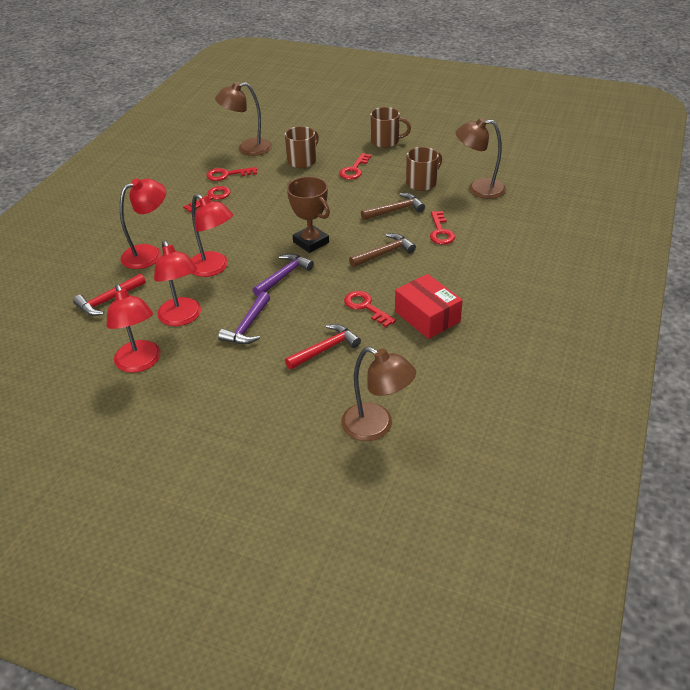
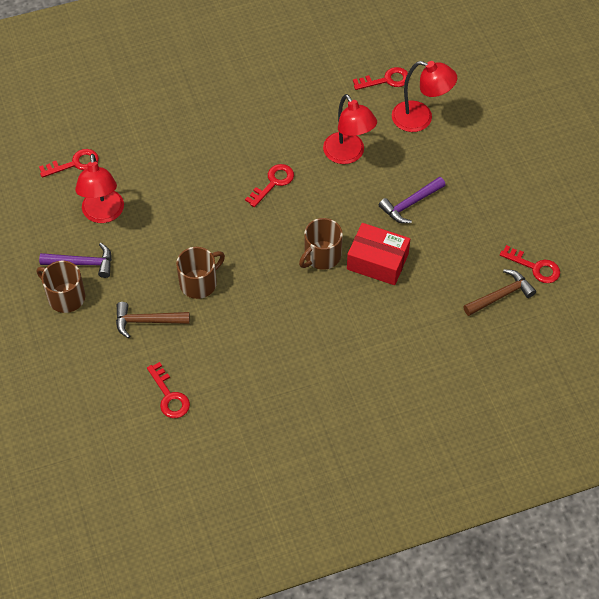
brown lamp: [215,82,272,156] [341,347,416,441] [456,118,506,199] = 3 -> none = 0
brown trophy: [287,177,330,253] = 1 -> none = 0
red hammer: [73,273,146,316] [285,324,361,370] = 2 -> none = 0
red lamp: [107,284,161,373] [120,178,166,269] [154,240,201,326] [191,194,233,277] = 4 -> [75,154,124,223] [323,94,377,164] [392,61,457,132] = 3

